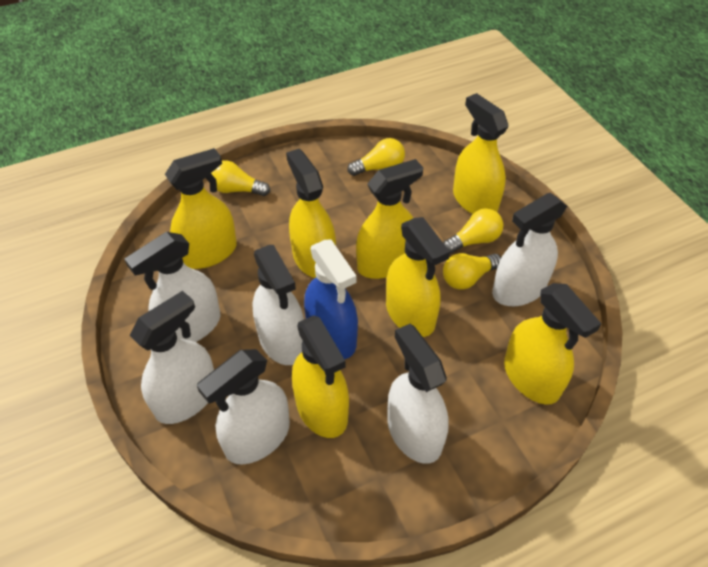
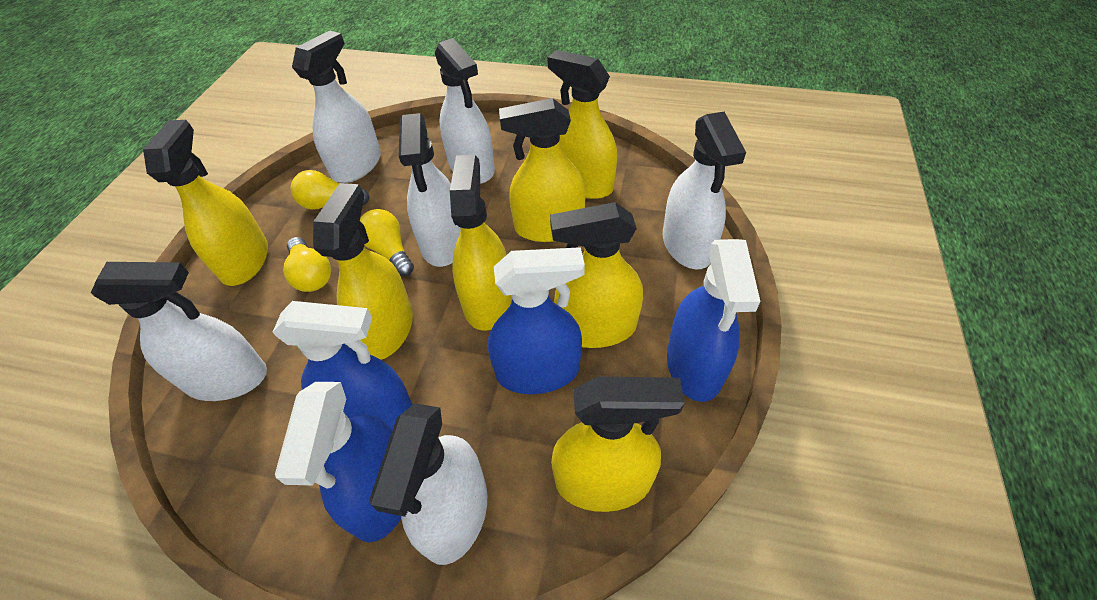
blue spray bottle: [304,239,358,359] = 1 -> [273,301,413,430] [275,382,401,542] [488,247,585,394] [667,239,761,402] = 4
yellow light bulb: [211,160,270,196] [347,138,405,176] [443,208,504,254] [443,253,501,290] = 4 -> [283,237,331,292] [291,170,370,210] [360,209,414,276] = 3

